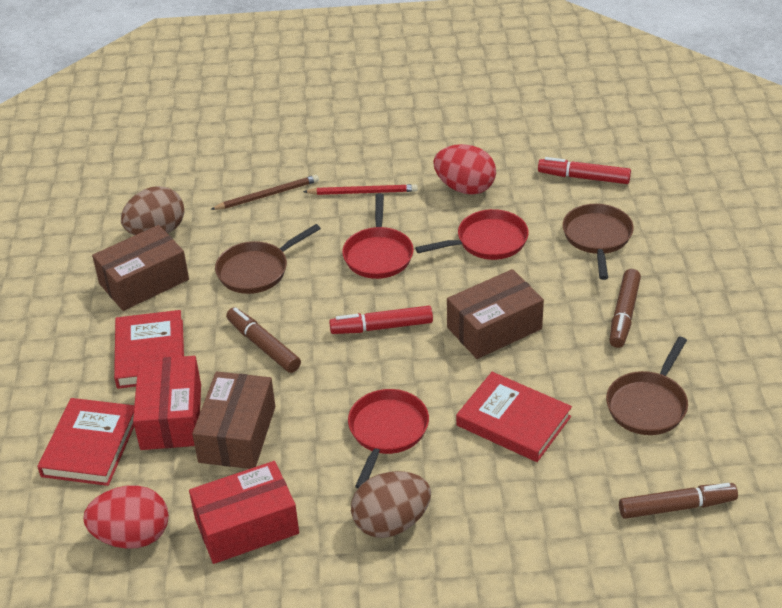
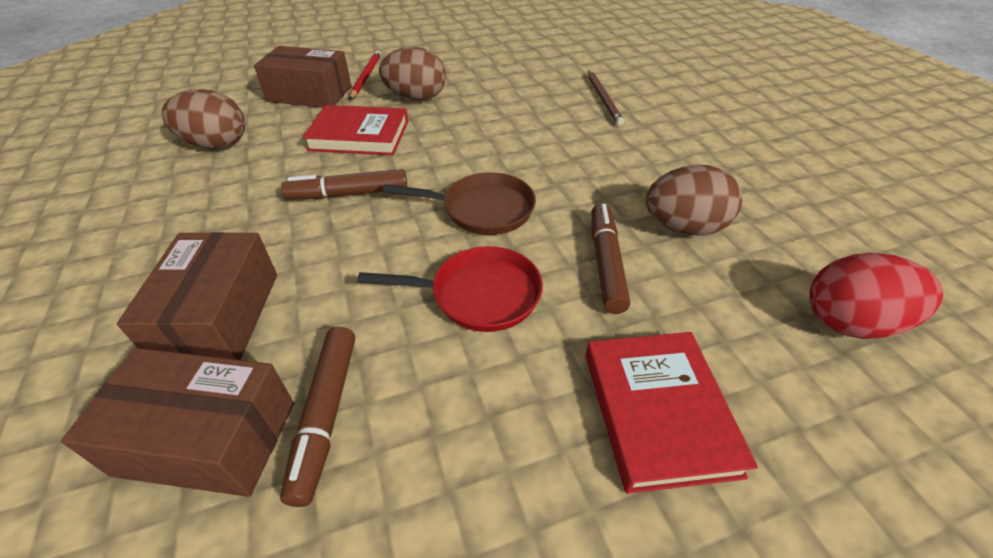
brown egg: [121,186,184,235] [351,471,431,538] = 2 -> [162,89,245,149] [379,47,446,101] [646,165,742,235] = 3
brown pan: [215,224,321,294] [563,204,634,280] [606,337,688,435] = 3 -> [383,172,536,235] = 1
red book: [37,398,134,486] [114,310,184,389] [456,372,572,462] = 3 -> [302,105,408,155] [585,332,758,494] = 2
red box: [133,356,201,450] [189,461,299,564] = 2 -> none = 0
red egg: [83,485,169,549] [433,144,496,195] = 2 -> [810,253,943,339] = 1
red marker: [329,306,433,334] [538,157,631,184] = 2 -> none = 0
red pan: [342,193,414,279] [348,389,429,488] [415,209,529,260] = 3 -> [357,246,543,332] = 1

